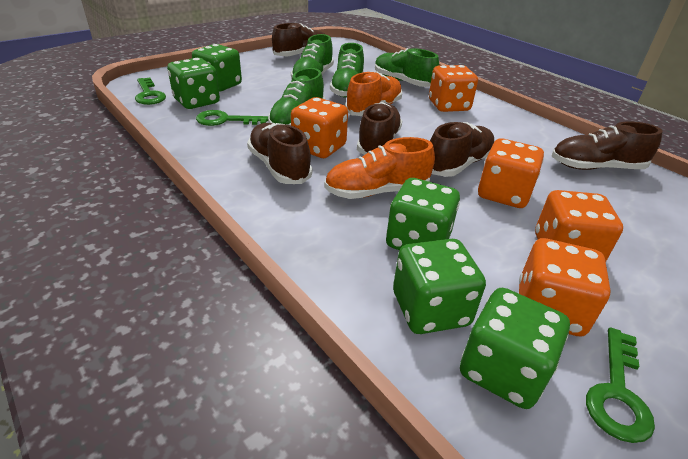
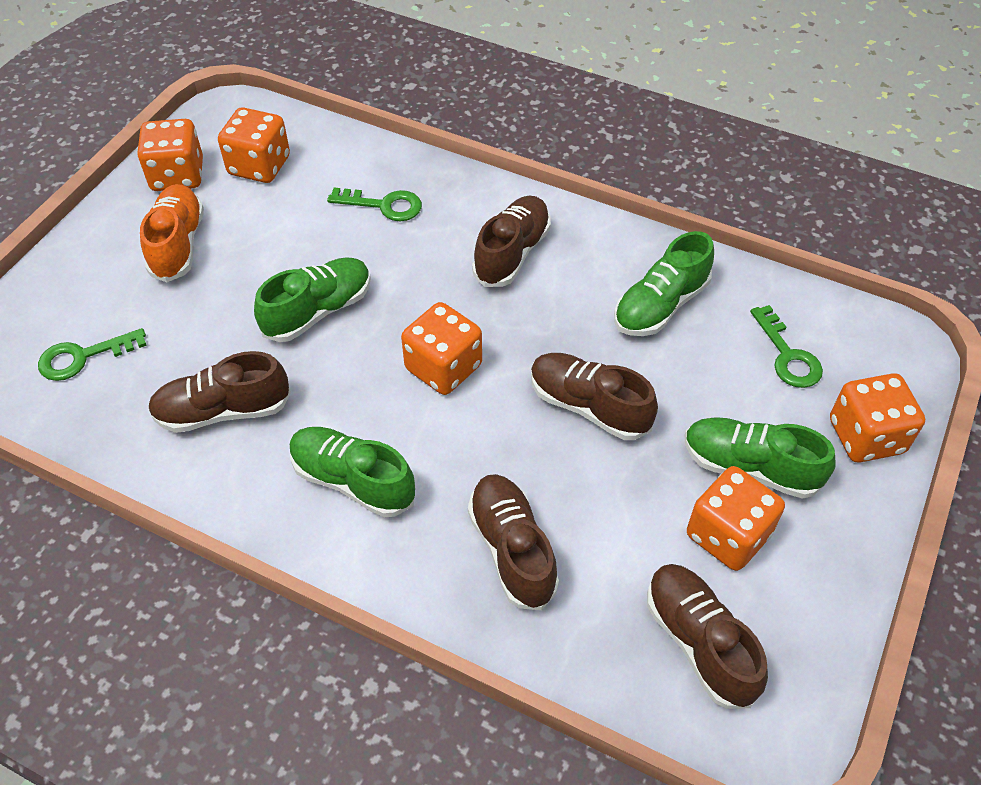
green dice: [167,58,220,109] [192,44,242,92] [386,178,460,250] [393,239,486,334] [460,288,570,409] = 5 -> none = 0
orange shoe: [324,137,435,199] [345,72,403,116] = 2 -> [140,184,204,282] = 1

